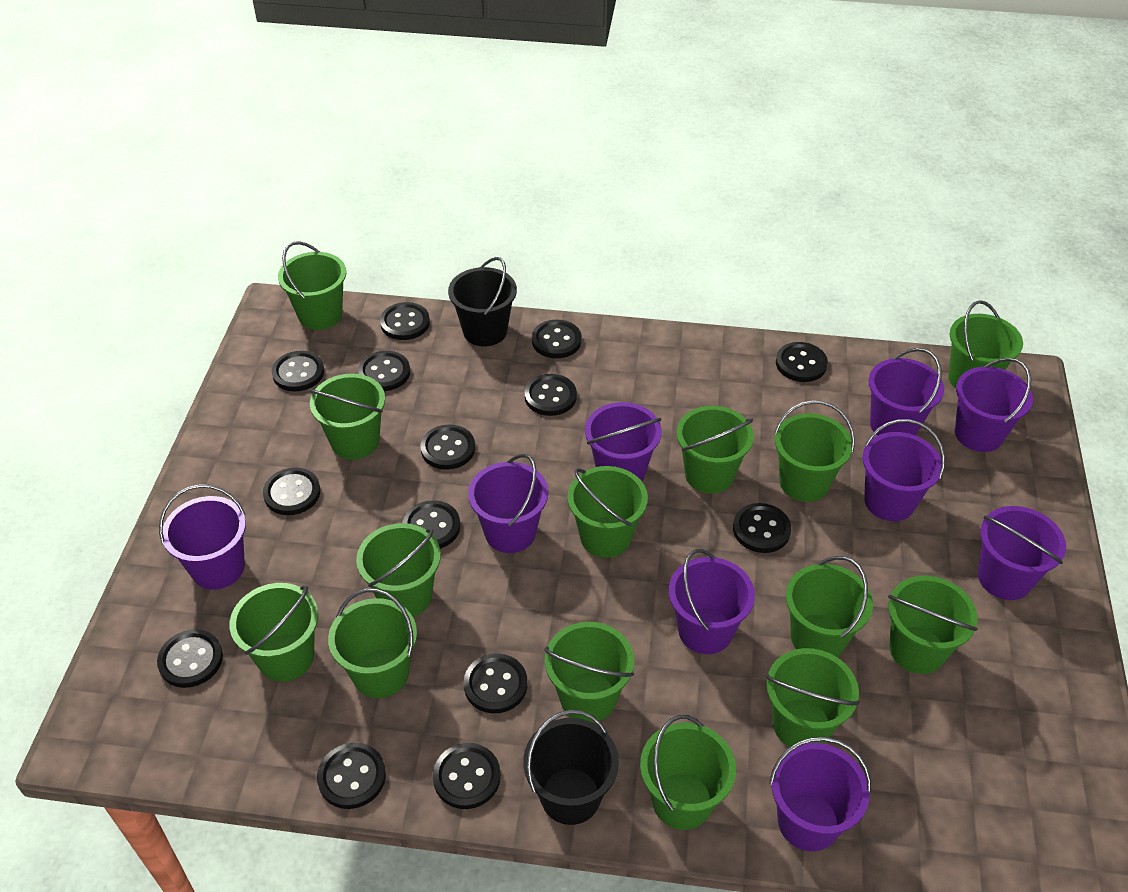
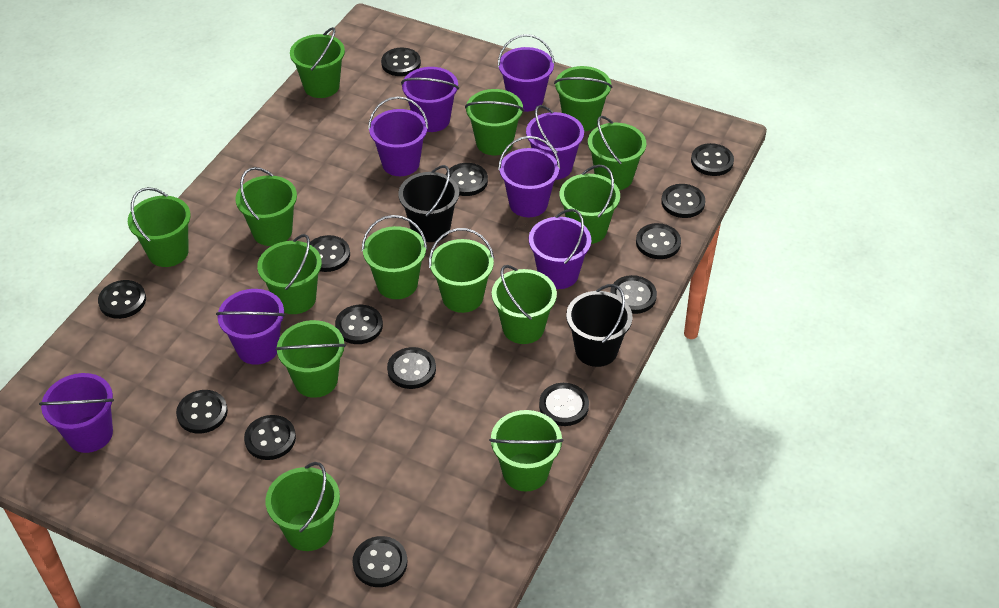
purple bucket: [159,484,246,590] [468,454,548,553] [585,402,662,481] [669,549,755,654] [769,737,871,851] [862,419,945,521] [869,348,944,436] [955,358,1033,452] [978,506,1066,600] = 9 -> [39,373,114,453] [216,289,285,365] [368,96,429,176] [401,67,459,132] [498,34,555,112] [498,136,560,217] [526,105,584,180] [529,209,591,289] = 8

